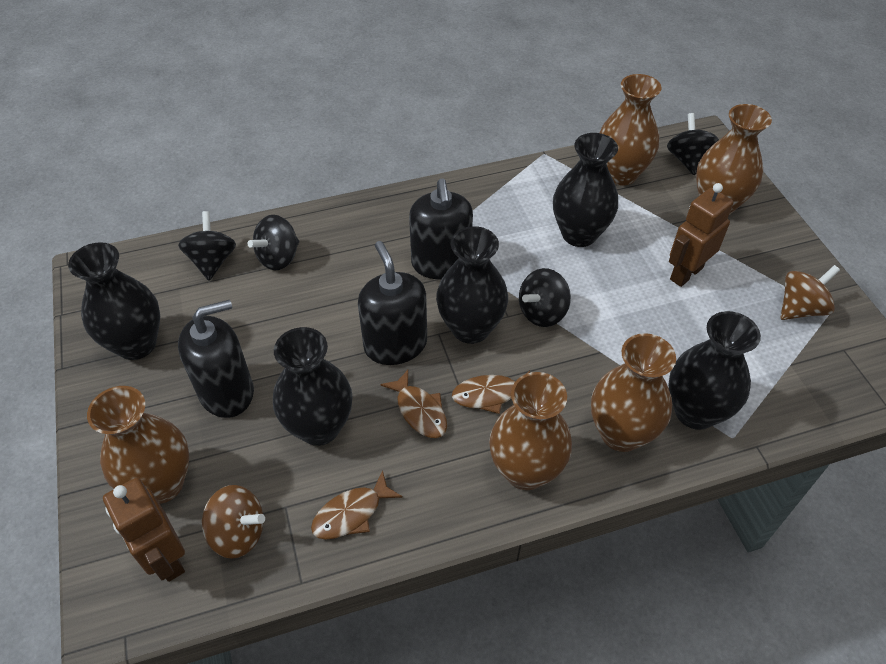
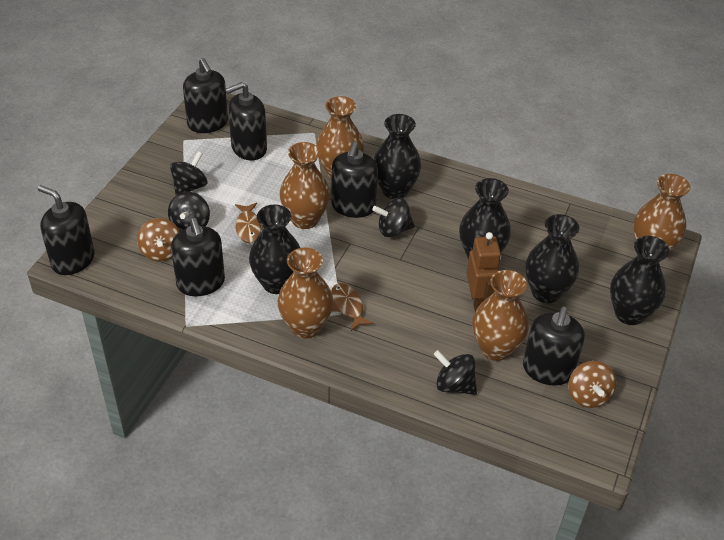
black soap dispenser: [178,300,254,418] [358,241,427,365] [409,179,473,279] = 3 -> [38,185,95,275] [171,218,225,296] [183,58,228,133] [225,82,267,160] [331,141,378,218] [523,307,585,385] = 6
brown fish: [311,470,403,540] [380,370,447,438] [452,371,530,414] = 3 -> [235,203,263,243] [331,283,373,331] = 2
brown robot: [103,478,185,582] [669,183,734,287] = 2 -> [466,232,501,311] = 1

